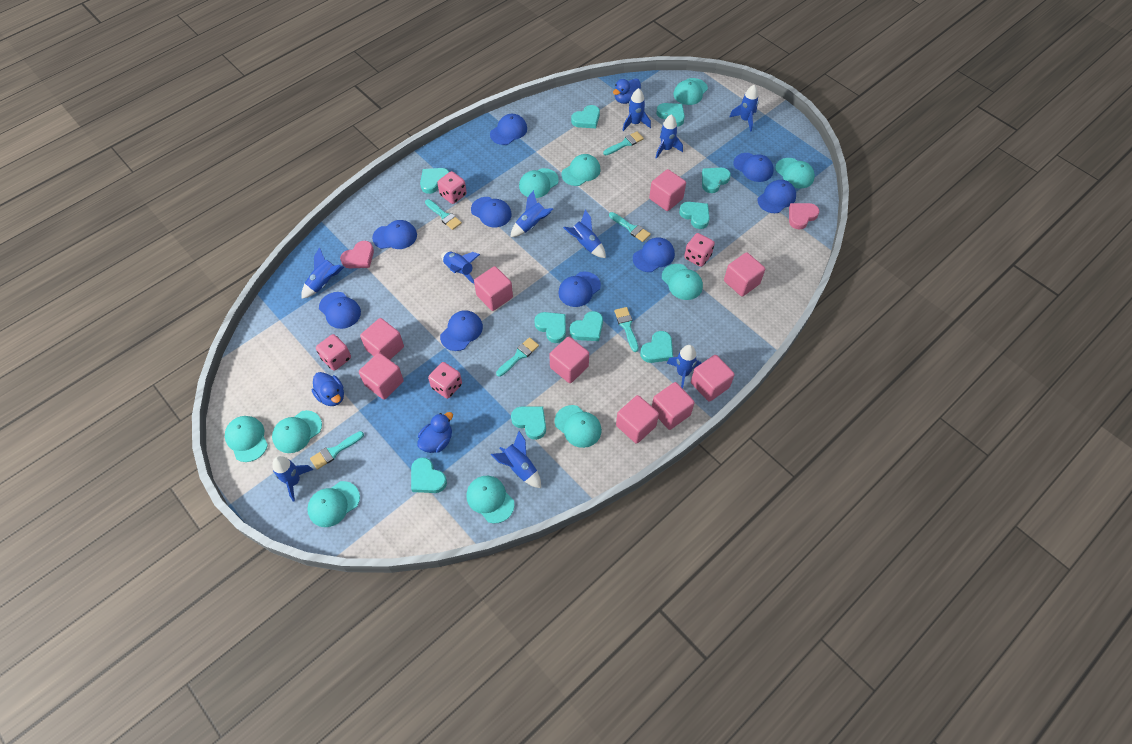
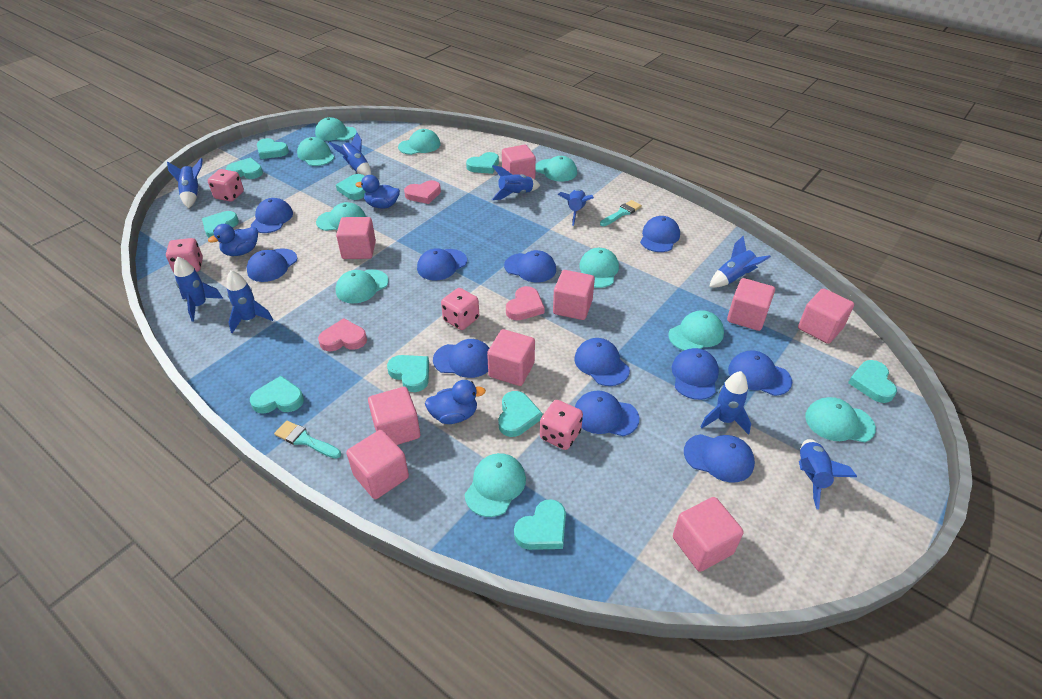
blue cap: [319,292,361,329] [372,220,417,249] [440,310,483,351] [471,197,512,227] [490,114,527,145] [558,271,601,307] [633,238,675,272] [733,153,774,182] [758,180,796,213] = 9 -> [247,248,297,282] [251,198,293,233] [417,248,467,280] [433,339,489,378] [504,250,556,282] [574,338,630,386] [575,390,639,436] [640,216,680,252] [672,348,719,400] [684,434,755,483] [728,350,792,396] = 11
blue rocket: [272,456,313,502] [302,247,344,299] [441,252,480,284] [491,431,541,488] [510,190,553,237] [563,210,606,258] [622,88,651,131] [656,114,683,159] [667,345,701,388] [729,85,759,132] = 10 -> [167,158,203,208] [174,257,223,322] [226,270,273,333] [329,132,371,176] [492,165,540,200] [558,189,594,226] [701,371,751,435] [709,236,771,288] [799,439,857,509] = 9
pink heart: [340,241,374,268] [789,203,819,229] = 2 -> [318,318,367,351] [404,180,441,204] [506,286,545,320] = 3
turquoise brush: [310,431,364,470] [425,199,462,230] [496,337,539,377] [603,131,644,155] [609,212,651,242] [614,307,639,352] = 6 -> [274,420,341,459] [600,200,642,226] = 2

